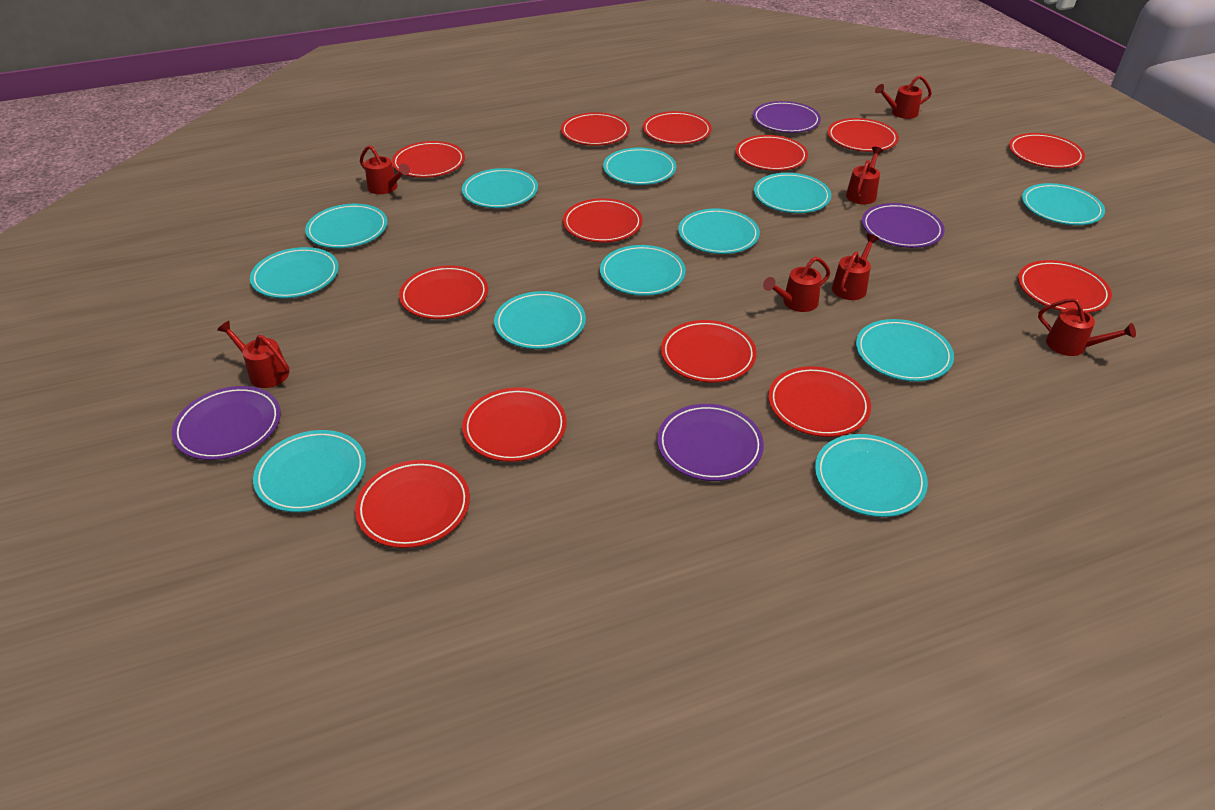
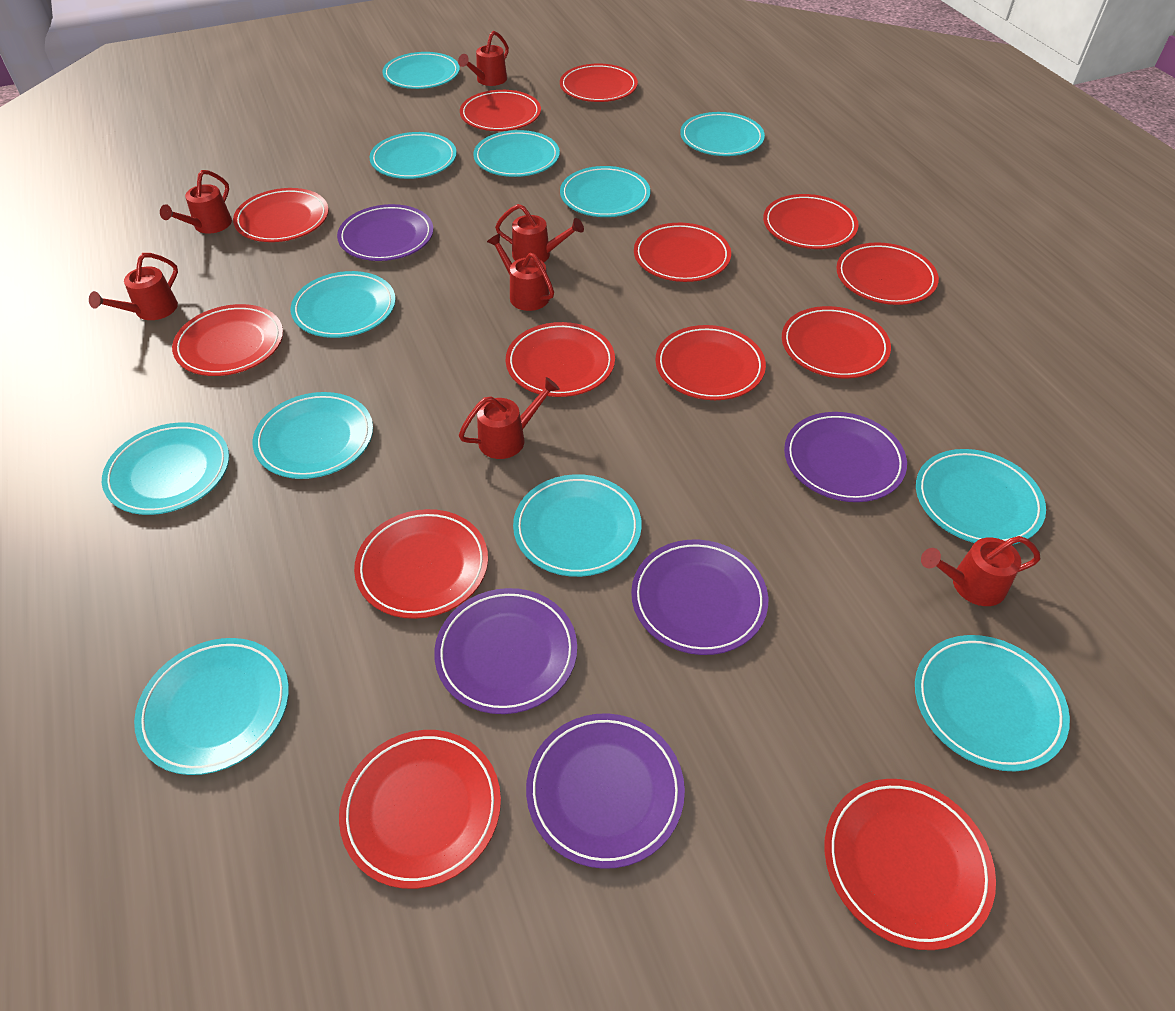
purple plate: [172,386,281,460] [657,404,764,481] [753,101,821,133] [862,203,945,248] = 4 -> [337,204,433,261] [434,588,577,714] [526,713,685,869] [631,539,768,655] [784,412,907,502] = 5

